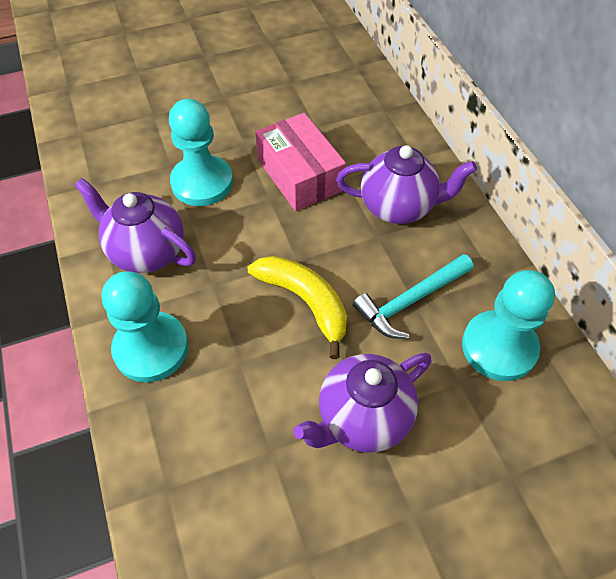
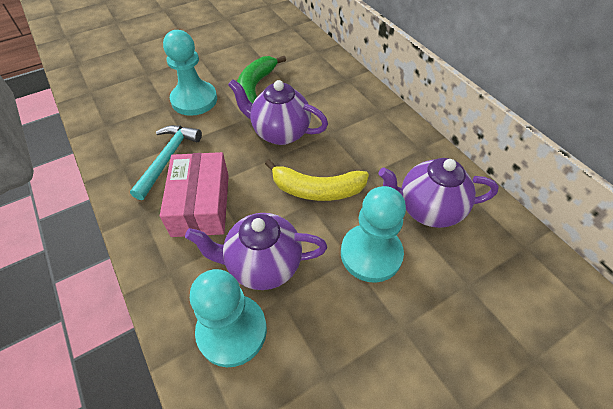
green banana: none = 0 -> [237,56,286,103] = 1

